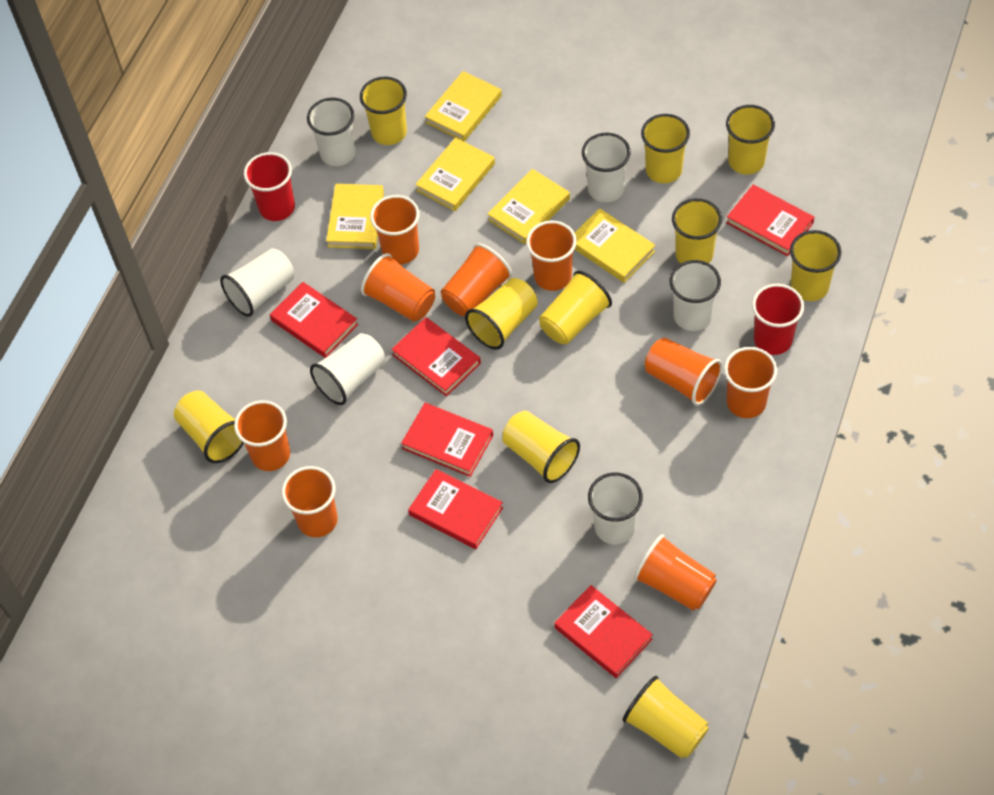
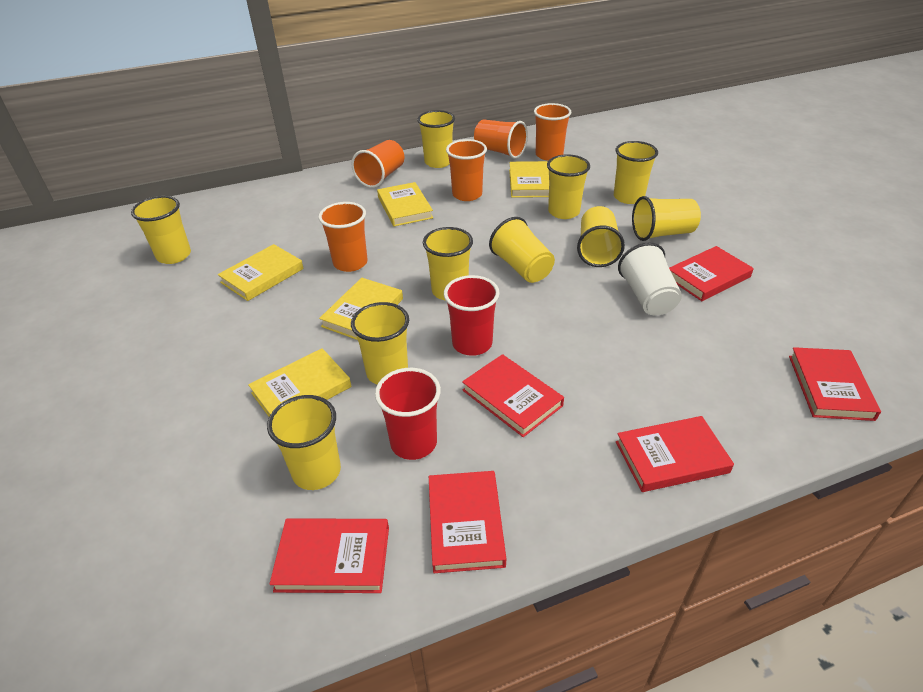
orange cup: [234,400,290,471] [282,466,338,537] [361,253,435,322] [370,195,420,264] [441,243,512,316] [526,221,577,291] [634,534,717,611] [645,338,723,405] [724,347,777,418] = 9 -> [318,202,368,272] [352,140,404,188] [446,139,487,201] [474,119,528,159] [534,103,571,161] = 5
white cup: [220,248,294,317] [307,98,356,166] [310,333,385,405] [582,133,631,202] [588,472,643,544] [670,260,721,331] = 6 -> [618,242,682,315] = 1

